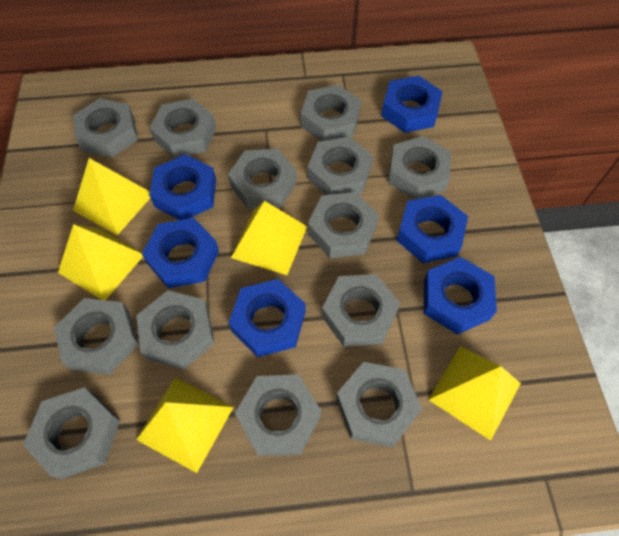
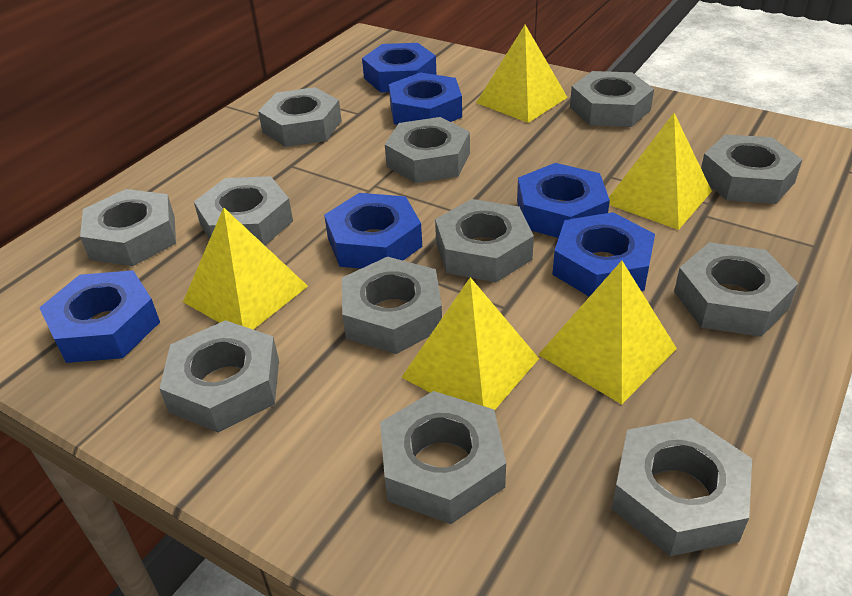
grey nut: [23,387,120,479] [54,298,139,375] [73,98,138,158] [136,290,214,370] [150,98,216,158] [228,149,297,209] [235,375,321,456] [301,85,361,141] [308,137,373,195] [308,192,379,258] [322,274,400,347] [336,362,422,447] [388,136,451,200] = 13 -> [80,189,176,266] [159,320,279,432] [194,176,293,246] [258,87,342,147] [342,257,442,354] [380,391,506,524] [385,117,470,183] [435,199,534,282] [570,71,654,127] [611,418,752,556] [674,242,798,337] [701,134,803,204] = 12

